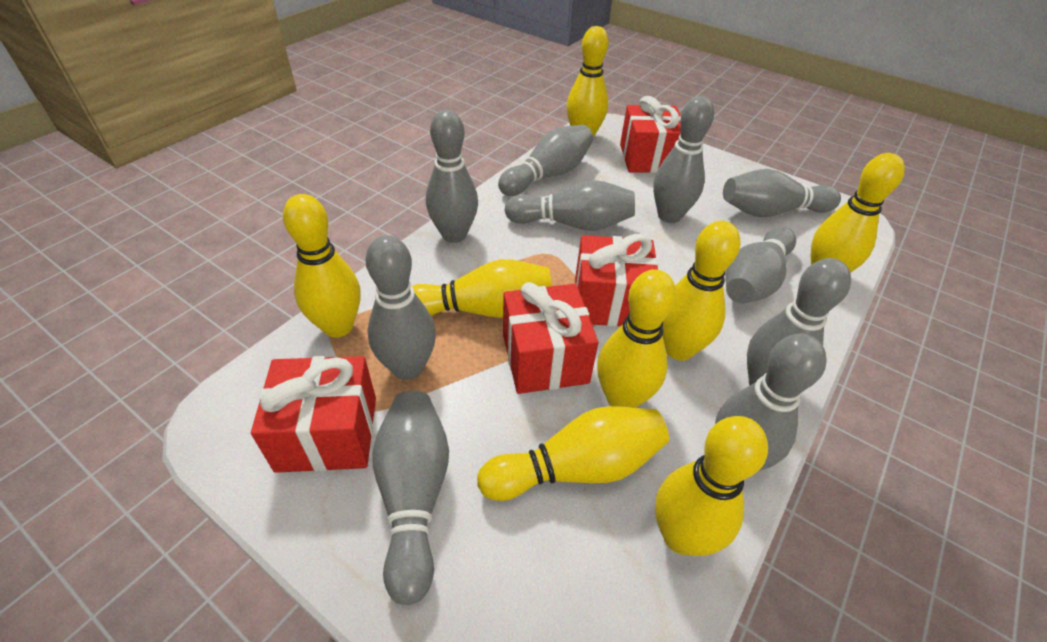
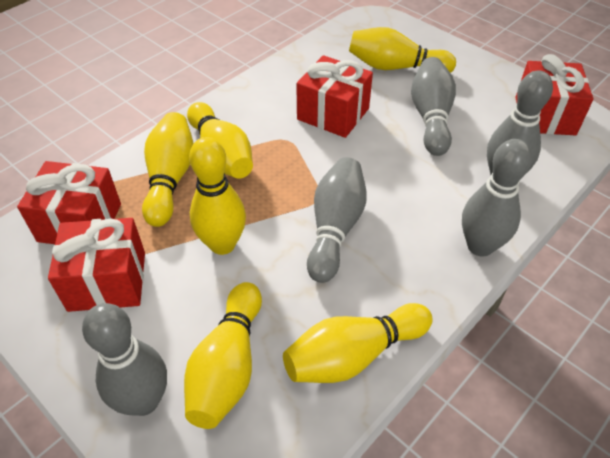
grey bowling pin: [365,235,436,380] [372,391,449,605] [426,110,478,243] [498,125,593,196] [505,180,635,231] [653,96,714,223] [715,334,827,471] [723,169,841,217] [725,226,796,303] [747,258,851,386] = 10 -> [82,303,167,416] [307,157,367,283] [411,57,456,156] [462,139,532,257] [487,70,553,175] = 5
yellow bowling pin: [283,194,361,338] [412,259,552,318] [477,406,669,501] [567,26,609,138] [597,269,676,408] [655,416,768,556] [663,221,741,361] [811,153,905,273] = 8 -> [142,112,194,227] [184,282,262,429] [187,102,253,179] [189,137,246,255] [283,303,432,383] [349,27,456,73] = 6

